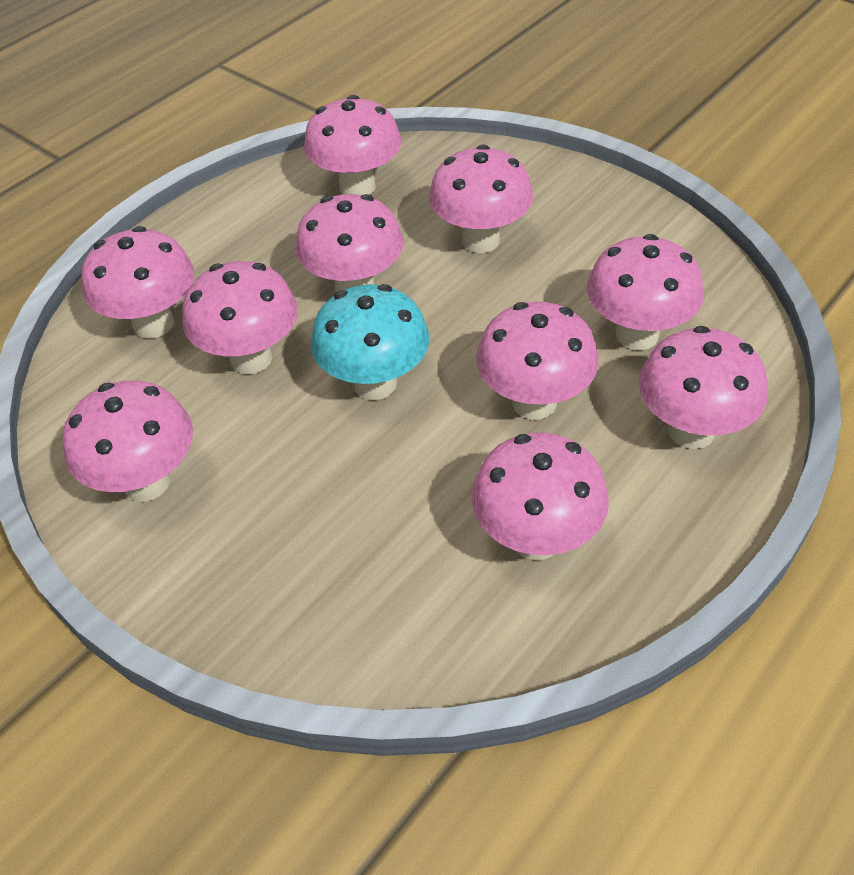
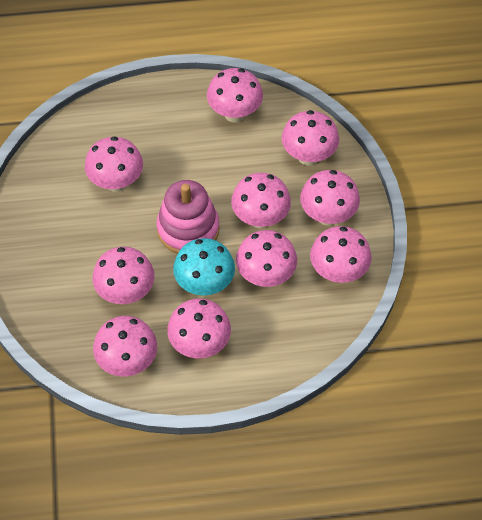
pink stacking toy: none = 0 -> [156,180,220,254] = 1

